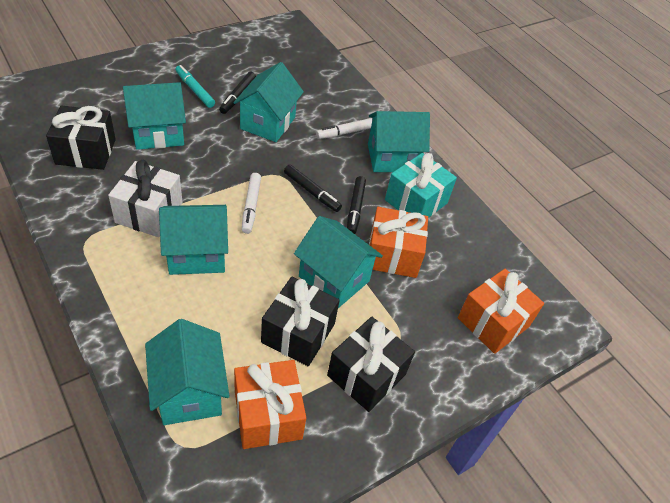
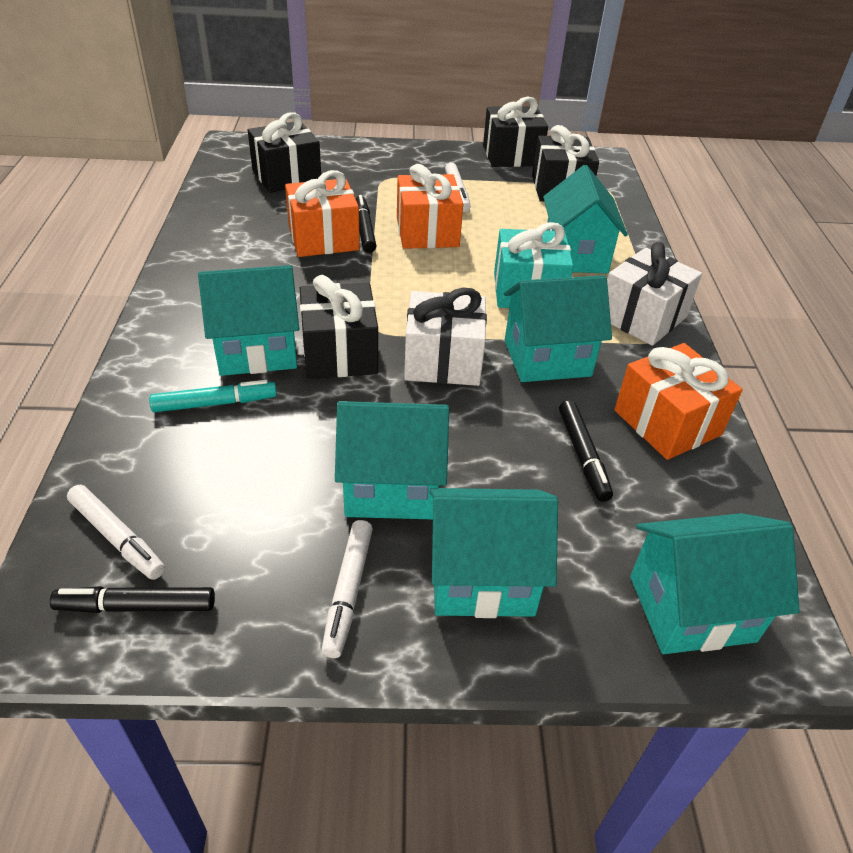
black gift: [46,105,116,170] [261,277,340,366] [327,317,415,412] = 3 -> [248,112,321,193] [300,275,378,379] [483,97,548,167] [532,125,599,201] = 4
white gift: [108,160,183,237] = 1 -> [404,288,487,386] [607,242,702,346] = 2
white marker: [242,173,261,234] [316,118,373,139] = 2 -> [67,485,165,580] [322,520,373,658] [445,162,471,212] = 3

